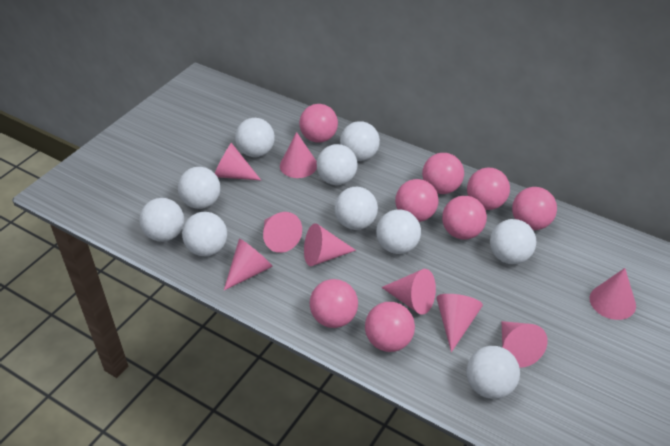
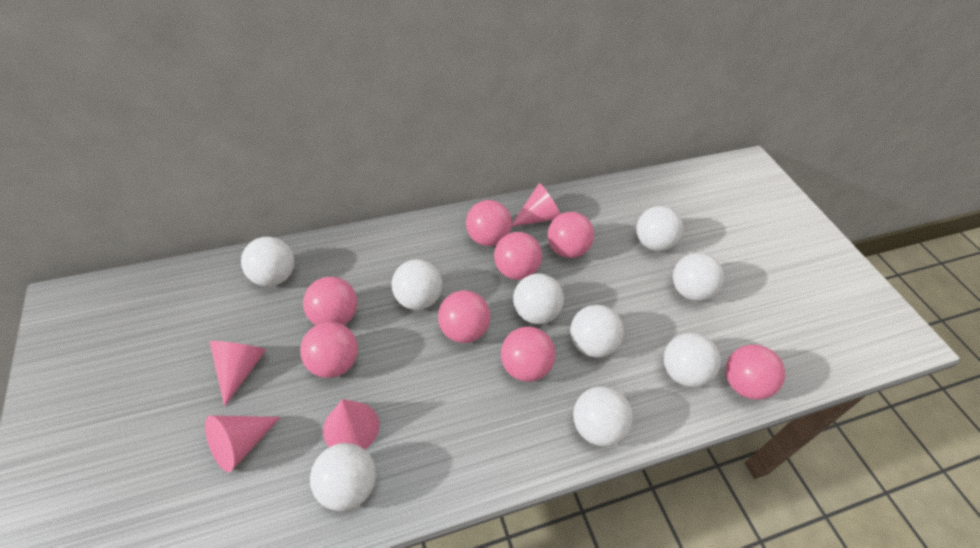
pink cone: [215,143,261,180] [224,238,273,290] [263,212,302,253] [280,132,317,178] [304,223,356,266] [381,269,436,315] [436,294,483,352] [502,321,548,368] [590,268,636,320] = 9 -> [205,415,281,472] [209,341,266,407] [323,399,379,450] [511,183,560,227] = 4
white ball: [139,198,184,242] [178,167,220,209] [182,212,227,256] [235,118,275,157] [317,144,357,185] [335,187,378,230] [340,121,380,161] [376,209,421,254] [466,346,520,399] [490,219,536,264] = 10 -> [241,237,294,287] [310,443,376,511] [391,259,442,310] [513,274,564,324] [570,305,624,358] [573,386,633,446] [636,206,683,251] [664,333,721,387] [673,253,724,301] = 9

